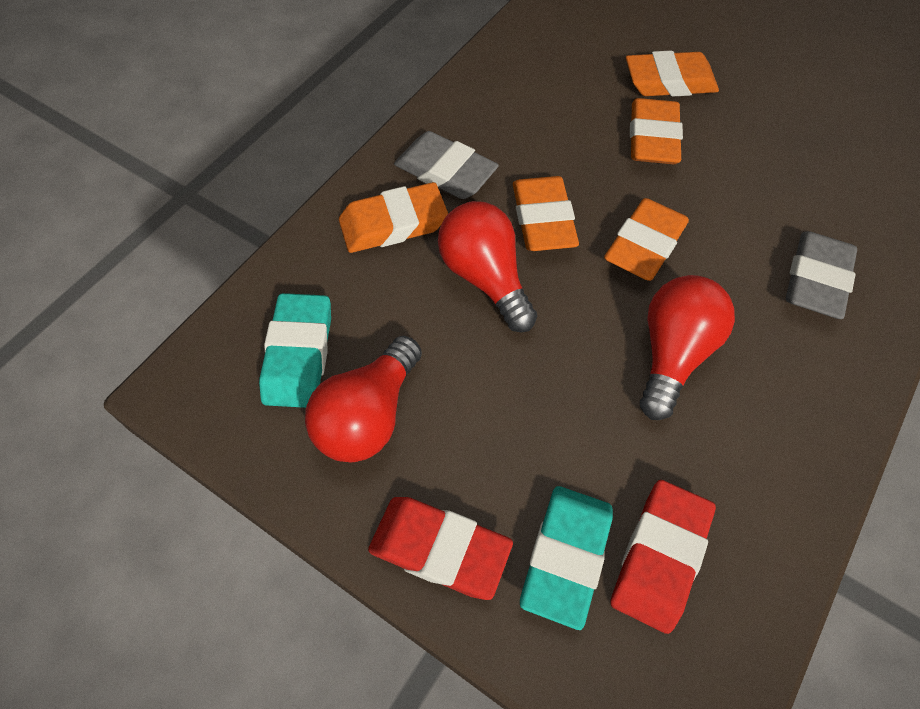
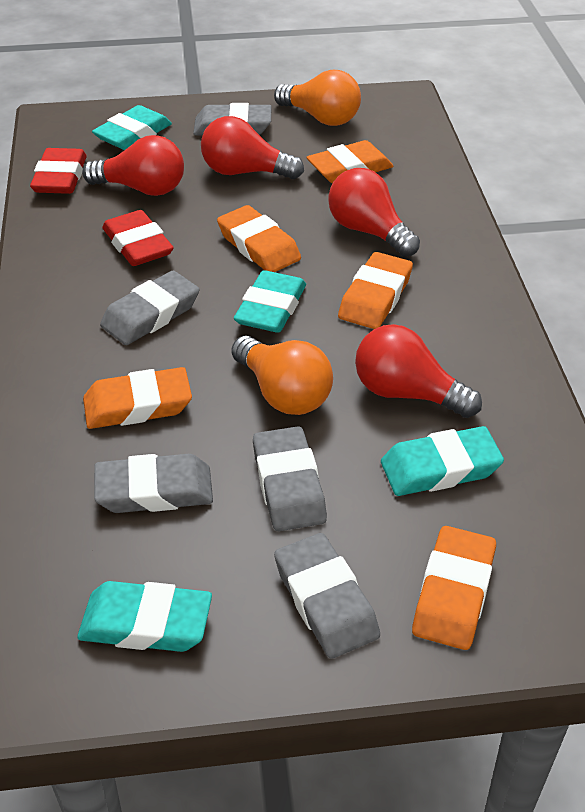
grey eraser: [394,131,499,199] [786,231,857,319] = 2 -> [94,454,213,513] [100,271,199,345] [193,103,272,135] [253,426,327,531] [274,533,380,658] = 5
orange light bulb: none = 0 -> [231,336,333,415] [274,70,361,126] = 2
red light bulb: [305,336,422,462] [438,201,537,332] [640,275,735,420] = 3 -> [82,135,184,196] [201,116,304,179] [328,168,420,257] [355,324,482,418] = 4
turquoise eraser: [259,293,331,408] [520,486,613,630] = 2 -> [77,581,212,652] [92,105,172,150] [234,270,306,333] [381,426,504,496] = 4

